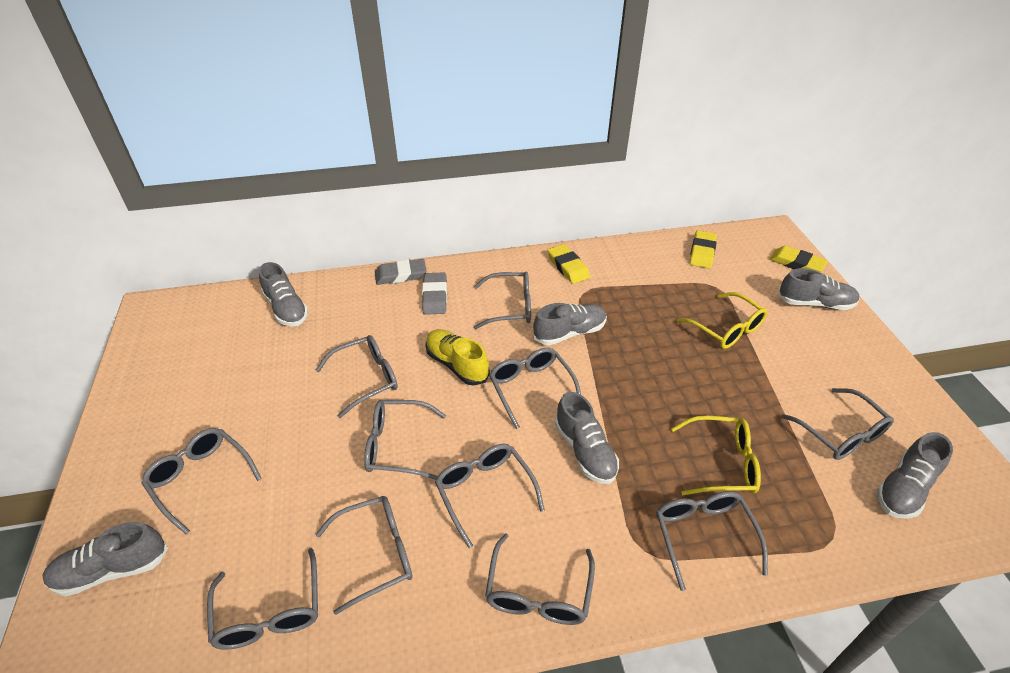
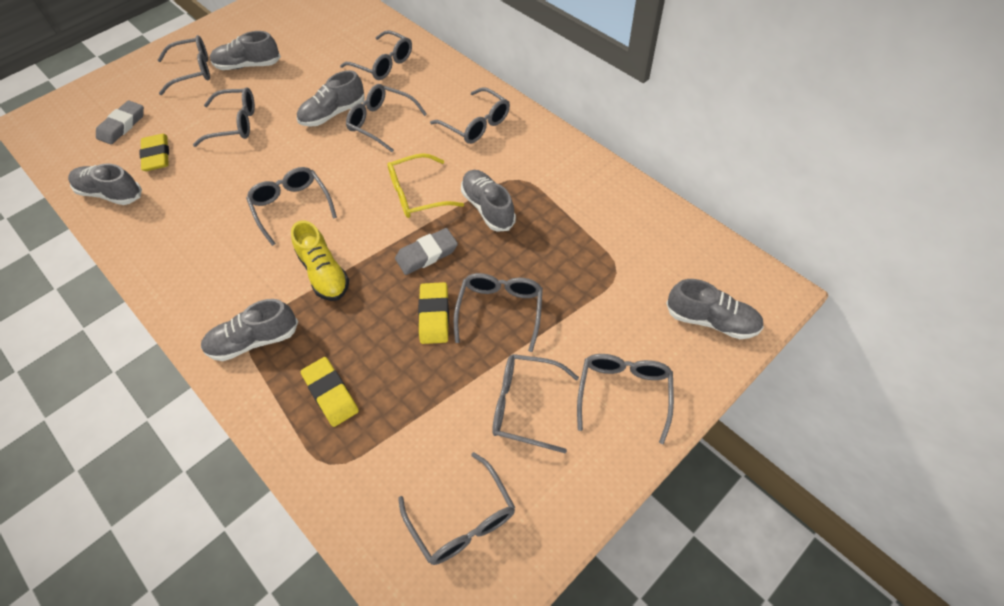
grey glasses: [141,428,262,534] [207,548,318,650] [316,335,398,418] [316,496,413,615] [364,400,446,480] [435,444,545,548] [474,272,531,329] [485,533,595,625] [489,348,581,429] [656,491,768,591] [781,388,894,460] = 11 -> [158,35,210,95] [193,87,255,147] [246,167,337,246] [340,30,412,80] [346,84,427,152] [398,452,515,565] [430,88,510,144] [454,273,543,352] [492,354,579,453] [577,354,674,444] = 10
yellow glasses: [671,416,761,495] [677,292,767,349] = 2 -> [387,153,464,218] = 1

